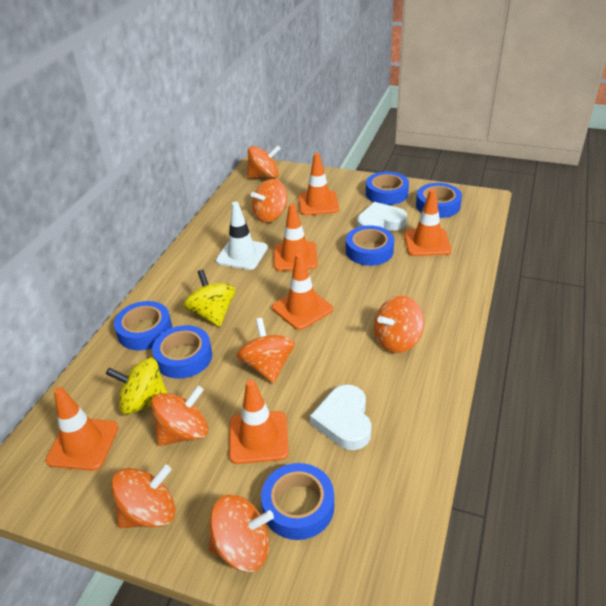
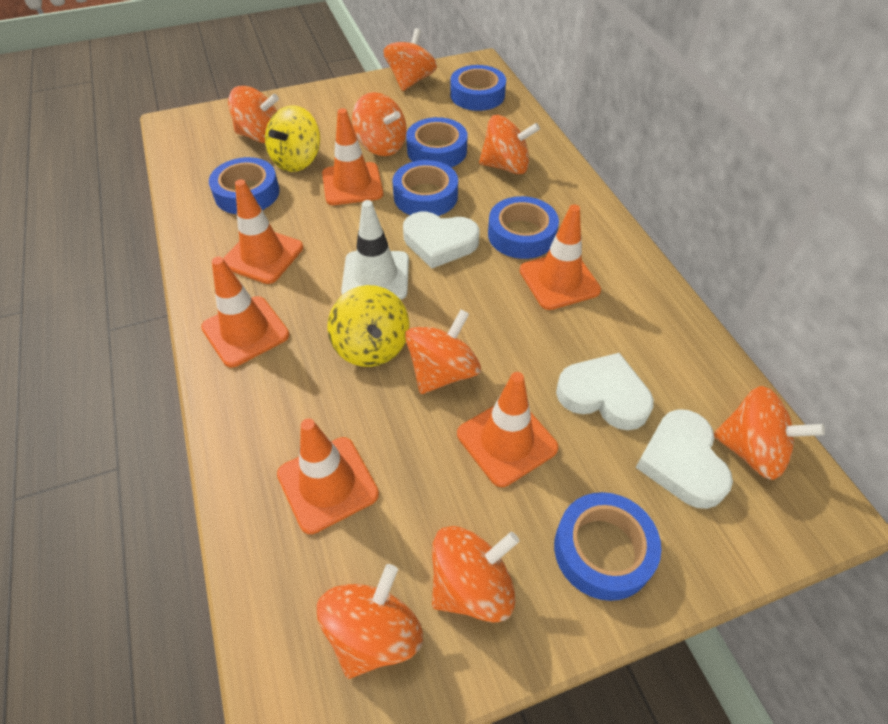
orange spinning top: [111,464,176,528] [151,386,208,446] [209,495,274,572] [236,318,295,383] [247,145,281,179] [251,179,287,223] [374,296,424,353] = 7 -> [228,86,279,143] [317,564,423,679] [352,92,407,156] [384,28,437,91] [405,309,481,394] [432,526,519,623] [479,115,540,174] [714,386,825,480] = 8
white heart: [310,385,371,450] [357,202,408,231] = 2 -> [403,212,479,269] [556,353,654,430] [636,409,733,509] = 3

